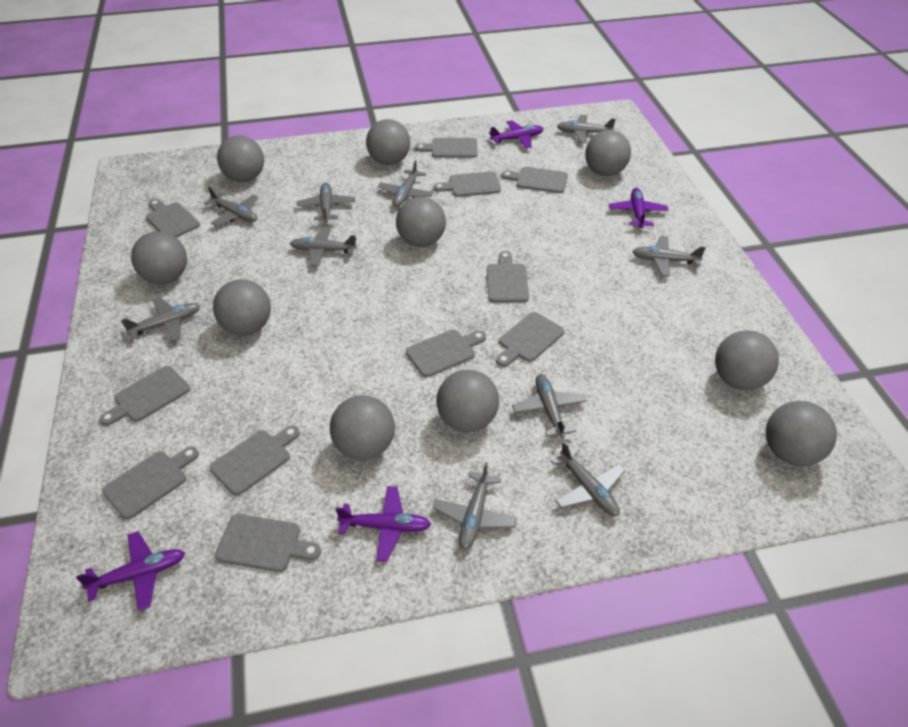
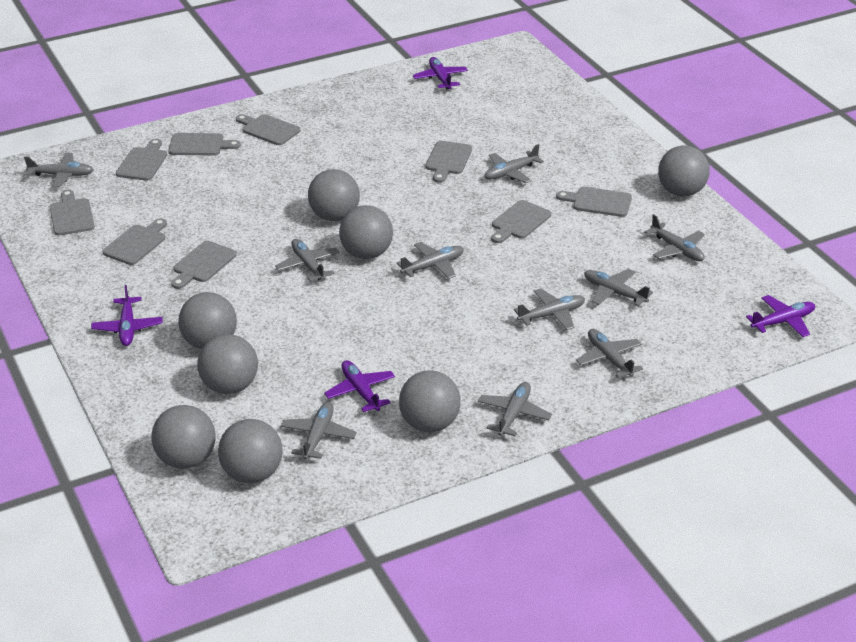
grey ball: [131,231,187,284] [213,279,271,336] [217,135,264,182] [330,395,395,460] [366,119,410,165] [396,196,446,247] [436,369,499,432] [585,130,631,176] [715,330,779,390] [766,401,837,466] = 10 -> [151,405,216,469] [178,292,237,349] [197,334,258,394] [218,419,283,483] [308,169,360,221] [339,205,393,259] [399,370,461,432] [658,145,710,197] = 8
grey cutting board: [99,366,190,426] [102,446,199,520] [146,199,200,237] [210,426,300,496] [215,514,321,572] [406,330,486,377] [415,138,477,158] [434,171,501,197] [487,251,529,302] [496,312,564,367] [502,167,568,193] = 11 -> [50,190,95,235] [102,218,167,265] [116,139,167,181] [168,133,241,156] [171,241,237,289] [236,114,301,145] [426,141,472,183] [491,200,551,243] [556,187,632,217] = 9

